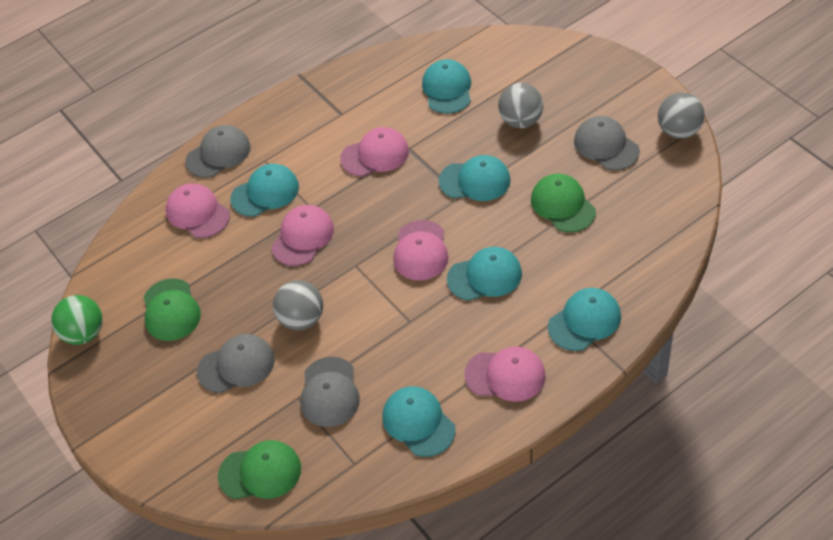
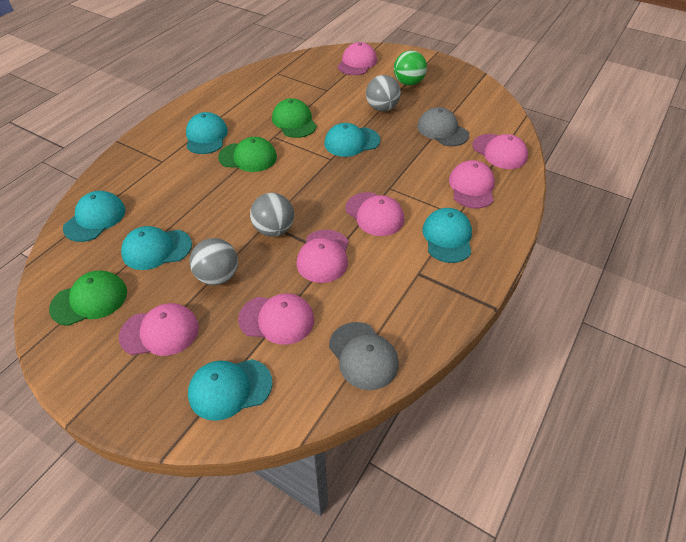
grey cap: [185,125,251,178] [197,334,275,393] [300,357,360,427] [574,116,640,170] = 4 -> [329,322,399,390] [417,107,469,146] = 2
pink cap: [166,183,230,238] [271,205,334,266] [340,127,409,177] [393,220,449,281] [465,347,546,402] = 5 -> [119,303,199,356] [238,293,314,345] [296,230,348,283] [337,42,377,75] [345,192,404,236] [449,160,495,209] [472,134,528,169] = 7

